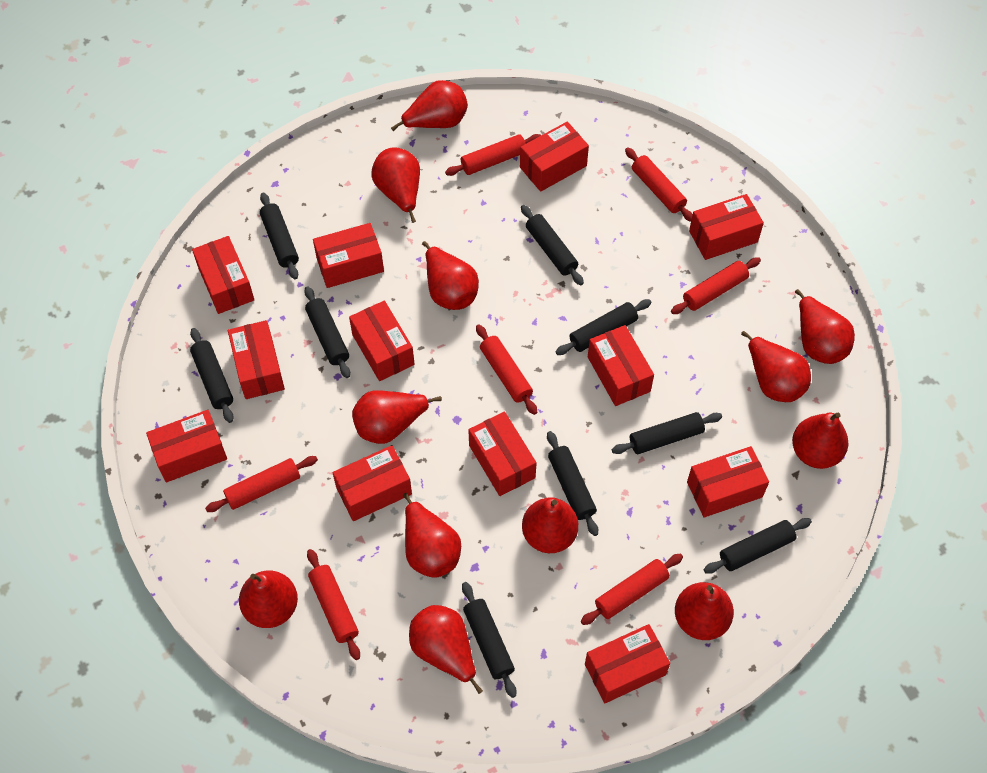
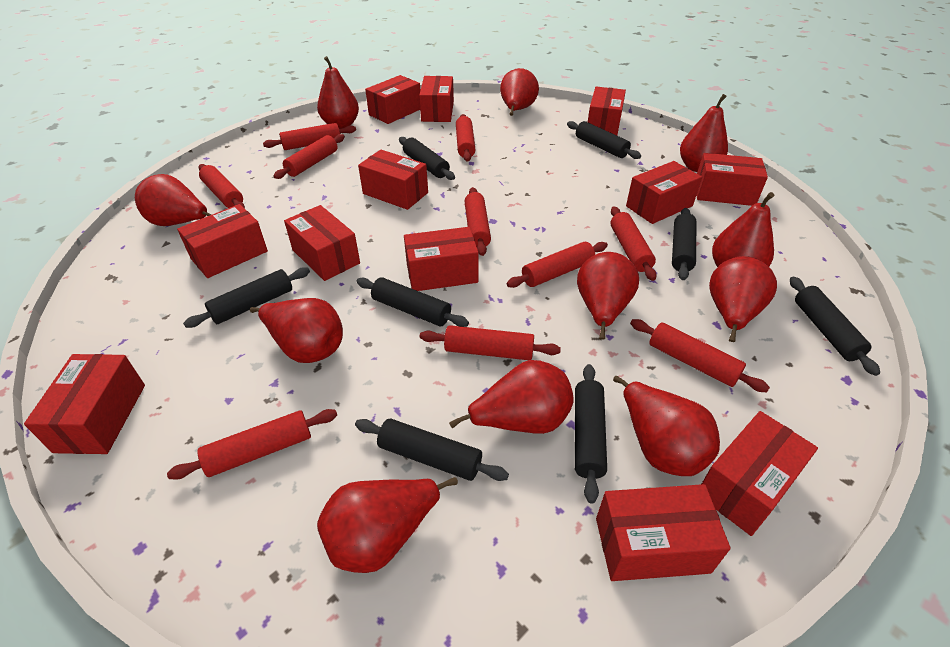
black rolling pin: [190,328,234,423] [260,193,299,279] [304,286,350,378] [462,582,516,698] [521,205,584,285] [547,431,598,536] [556,299,652,355] [612,412,722,454] [704,518,812,574] = 9 -> [183,267,310,328] [355,419,509,481] [356,278,469,327] [399,137,455,180] [567,121,641,159] [575,364,607,504] [672,208,696,280] [790,277,880,376] = 8
red pear: [239,570,298,628] [352,390,442,444] [371,147,420,223] [391,80,468,131] [403,493,461,578] [409,605,483,694] [422,241,479,310] [522,497,578,553] [675,582,734,640] [741,331,811,402] [792,413,848,469] [795,289,855,364] = 12 -> [135,174,212,226] [250,298,343,363] [317,56,359,129] [317,477,458,573] [449,360,574,434] [500,68,539,116] [577,252,639,340] [613,376,720,476] [680,94,728,172] [709,256,777,342] [712,192,774,267] = 11
red rolling pin: [205,456,318,512] [307,549,360,660] [445,134,541,176] [476,324,537,415] [581,554,683,625] [625,147,693,222] [671,257,761,314] = 7 -> [167,409,337,480] [198,164,245,209] [263,123,356,150] [274,134,345,179] [420,325,561,360] [456,114,476,162] [464,187,491,256] [507,242,608,288] [611,207,657,281] [630,319,770,392] = 10

